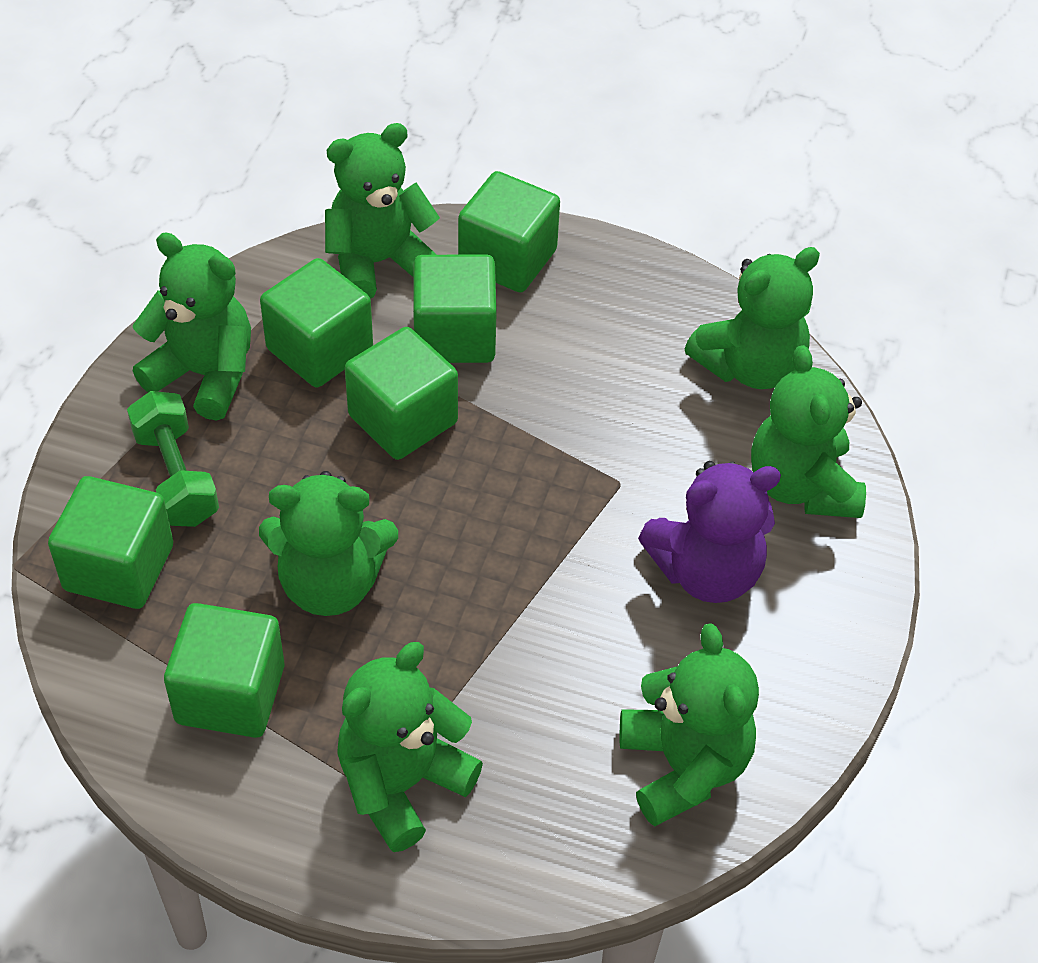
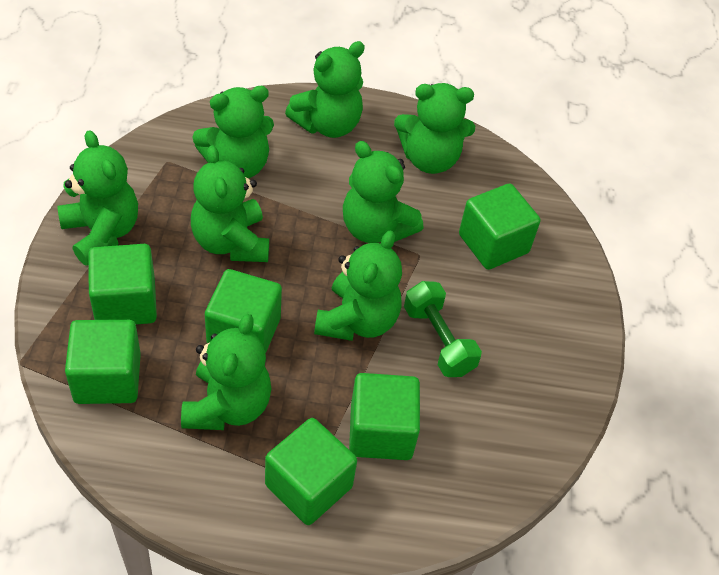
green teddy bear: [133,233,251,421] [259,471,398,616] [325,123,440,299] [337,642,483,852] [620,623,759,827] [685,247,820,389] [751,345,866,518] = 7 -> [57,130,138,266] [181,314,271,430] [191,145,269,262] [192,86,274,178] [285,41,365,138] [314,230,402,341] [343,141,423,243] [394,83,475,174] = 8
purple teddy bear: [638,461,781,603] = 1 -> none = 0

